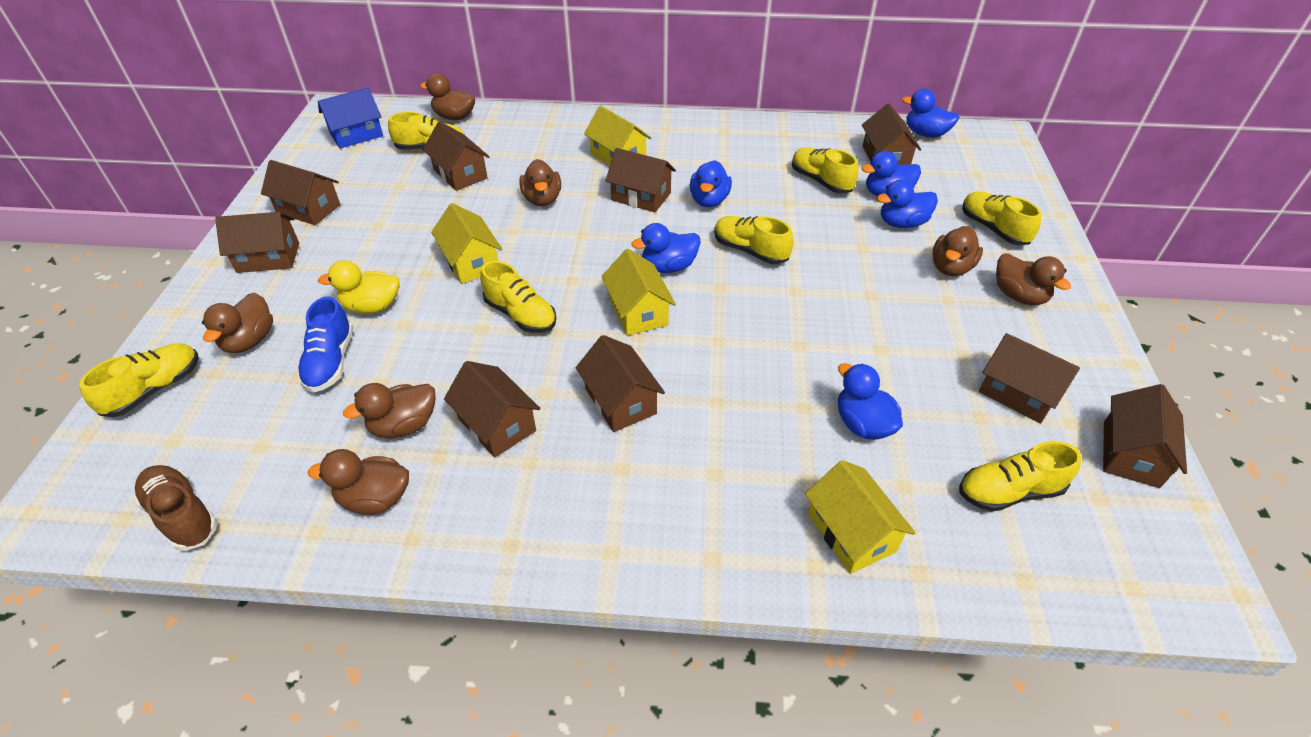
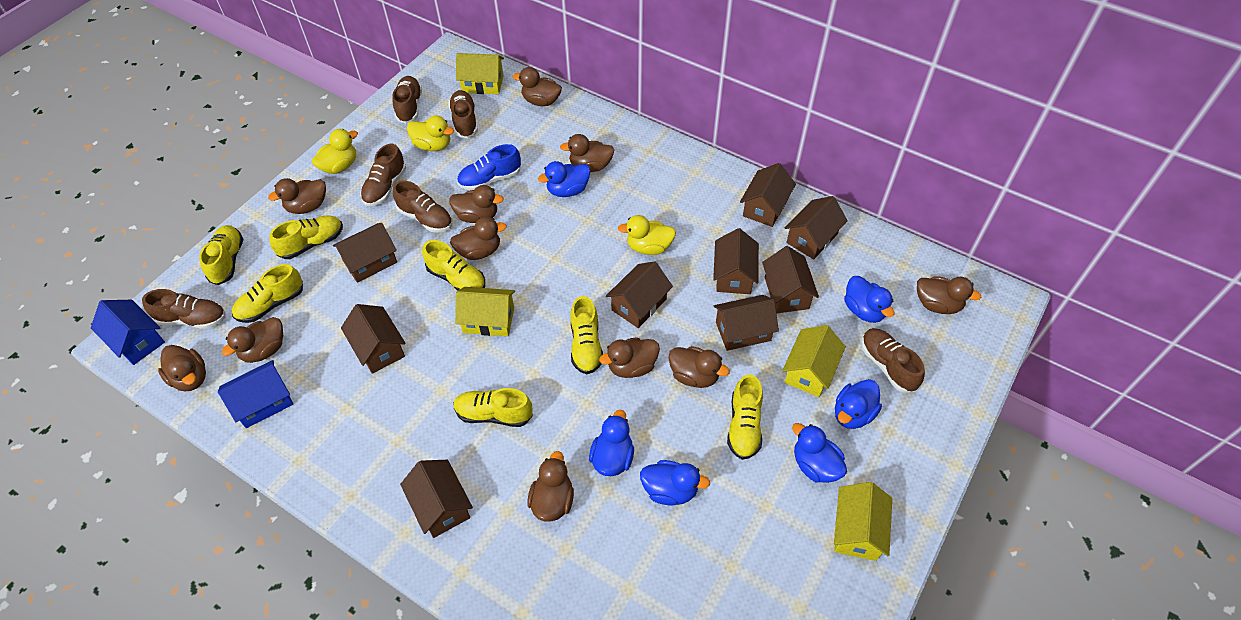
blue house: [318,88,383,149] = 1 -> [91,300,165,365] [218,360,293,428] = 2
brown duck: [202,293,273,353] [308,449,409,515] [343,383,436,438] [420,73,475,120] [519,159,561,206] [933,226,983,276] [996,254,1071,305] = 7 -> [158,345,206,392] [222,317,283,363] [268,178,326,214] [449,185,504,223] [450,217,507,260] [513,67,562,106] [527,451,574,522] [560,134,614,172] [599,337,660,378] [668,346,730,388] [917,276,981,314] = 11
brown shoe: [133,465,218,551] = 1 -> [142,289,226,329] [360,143,406,206] [392,76,422,123] [393,181,452,232] [448,90,478,138] [861,328,925,393] = 6
yellow duck: [318,260,400,314] = 1 -> [312,129,358,174] [407,115,454,151] [618,215,676,255] = 3

